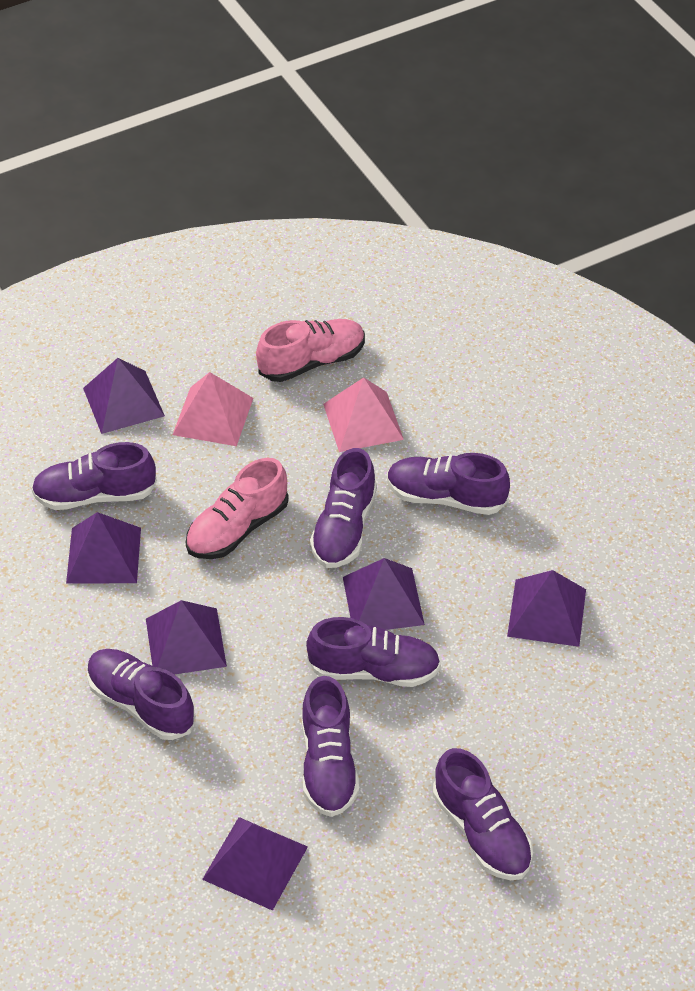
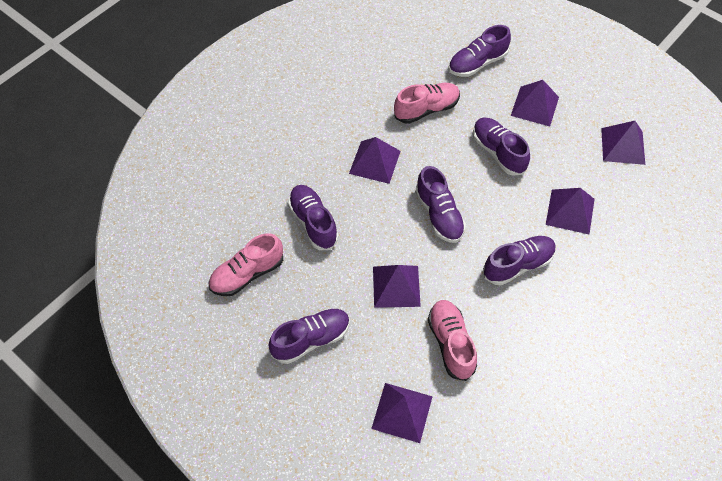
pink pyramid: [173,372,253,446] [323,377,404,452] = 2 -> none = 0
pink shoe: [186,458,289,559] [256,319,365,382] = 2 -> [208,233,283,296] [394,83,460,124] [428,300,477,381] = 3
purple shoe: [31,442,157,510] [87,649,196,740] [302,676,359,817] [306,617,441,687] [310,448,377,568] [387,453,510,515] [433,748,533,880] = 7 -> [268,309,350,364] [288,185,338,250] [415,166,466,243] [448,25,511,77] [473,117,530,176] [483,236,556,285] = 6

